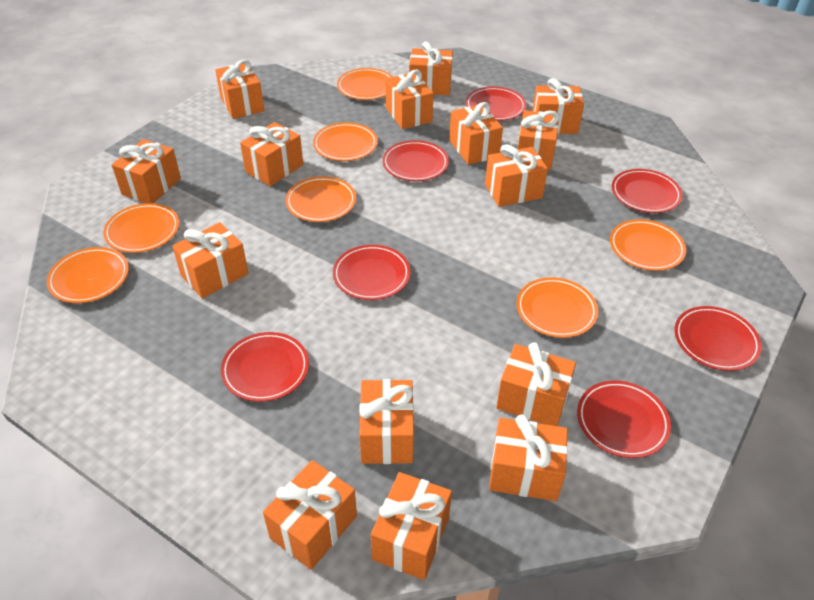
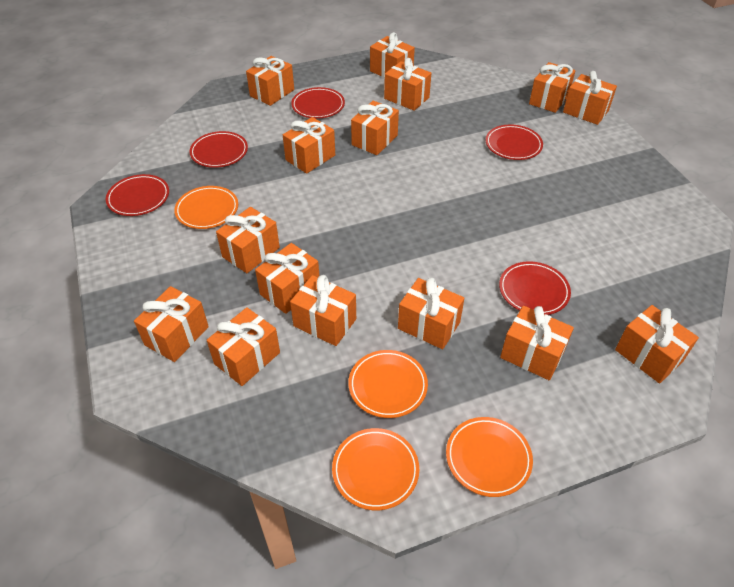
orange plate: [47,247,129,303] [103,203,179,253] [285,176,356,222] [313,123,378,161] [337,68,393,100] [517,277,598,338] [610,219,686,271] = 7 -> [174,186,238,229] [332,428,419,510] [348,350,428,418] [446,417,533,497] = 4
red plate: [221,332,309,402] [333,245,410,300] [382,140,449,181] [466,87,526,121] [577,381,671,458] [612,169,682,213] [675,306,762,371] = 7 -> [106,174,169,216] [189,131,248,168] [291,87,345,119] [485,124,543,160] [499,261,571,315] = 5

